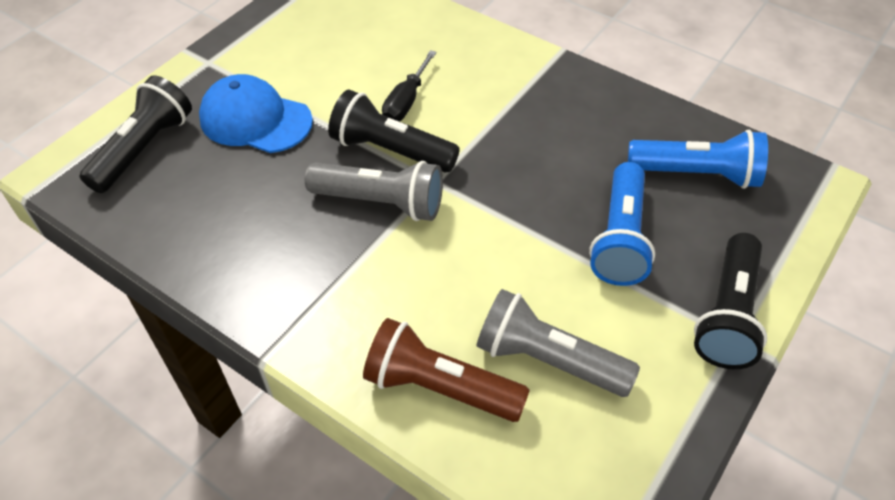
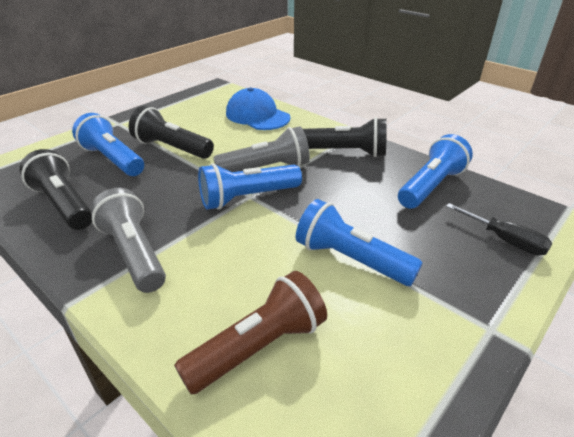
blue flashlight: [589,162,655,286] [628,130,768,189] = 2 -> [72,113,144,176] [198,163,302,210] [296,199,423,286] [398,134,473,209] = 4

